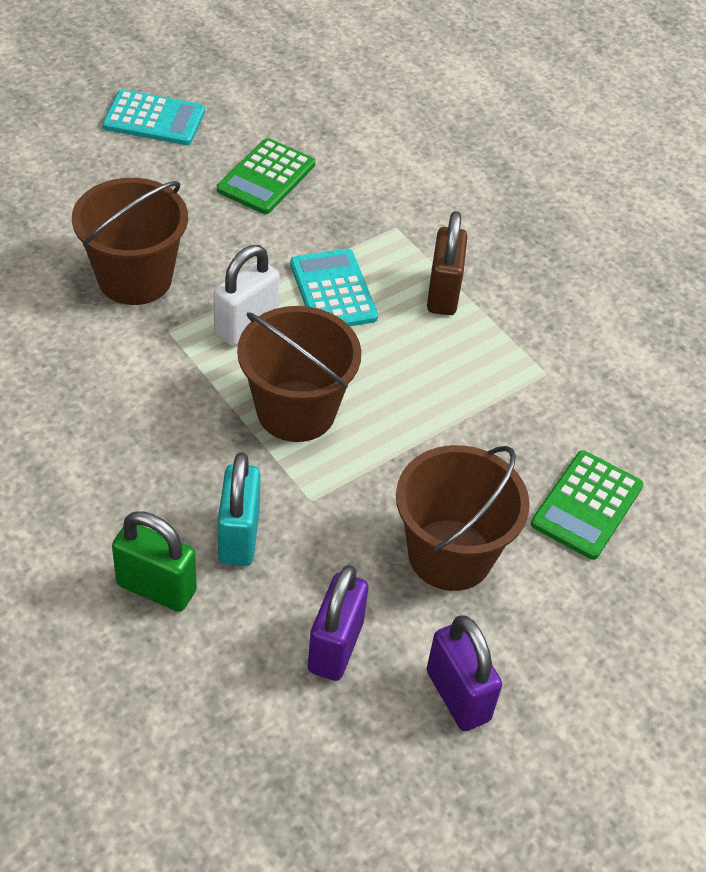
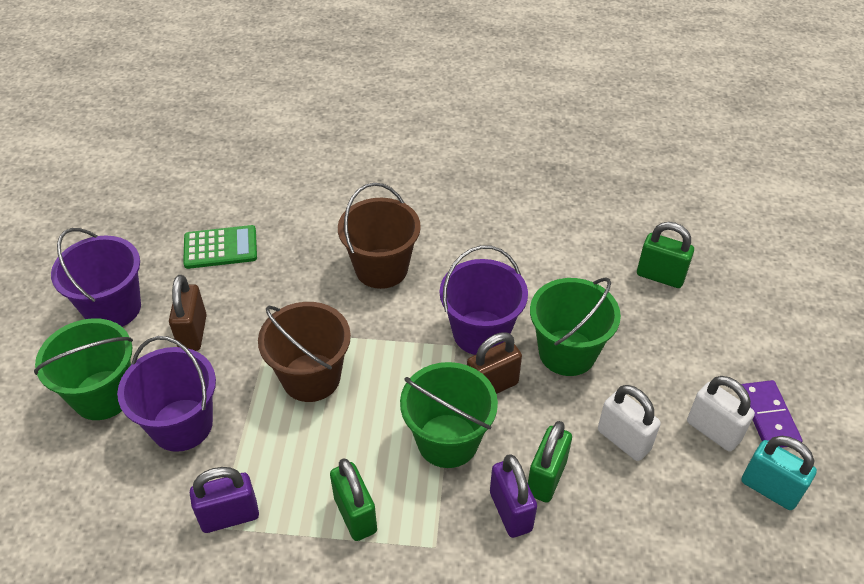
brown bucket: [72,178,188,305] [237,306,361,442] [396,445,530,591] = 3 -> [258,302,351,402] [338,183,421,289] = 2
brown padlock: [427,211,468,315] = 1 -> [169,275,207,351] [467,332,522,394] = 2
green bucket: none = 0 -> [34,318,133,420] [400,362,498,468] [530,277,621,376] = 3
green calculator: [217,138,315,214] [531,450,643,560] = 2 -> [183,225,257,269] = 1
green padlock: [112,511,197,612] = 1 -> [330,458,377,541] [528,421,572,503] [637,222,694,288] = 3
purple bucket: none = 0 -> [51,228,141,327] [117,336,216,452] [440,245,528,355] = 3
purple domino: none = 0 -> [741,380,802,448] = 1
turquoise calculator: [102,90,205,145] [290,248,378,326] = 2 -> none = 0
white padlock: [213,245,280,346] = 1 -> [598,385,661,461] [687,376,755,452] = 2

